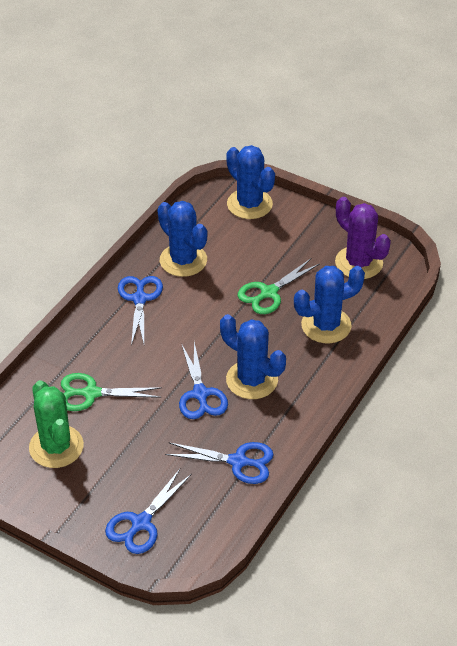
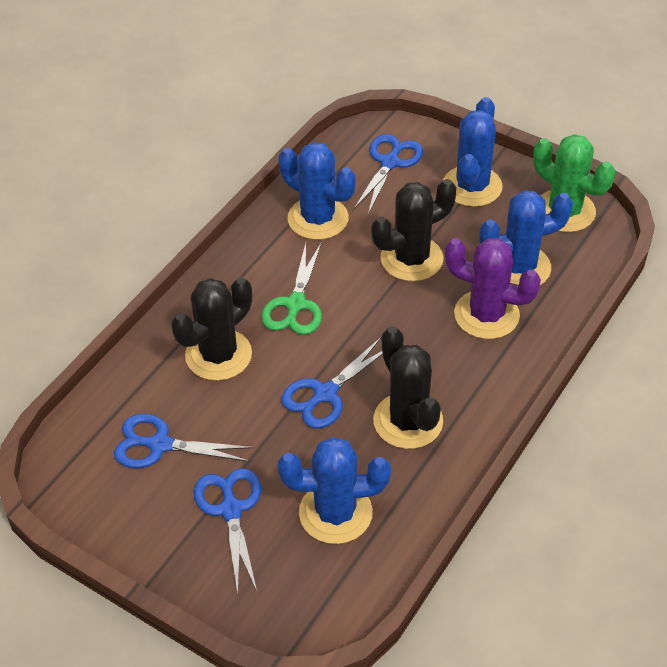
black cactus: none = 0 -> [171,277,252,381] [372,179,456,281] [373,326,443,449] = 3
green scissors: [61,373,162,411] [238,259,319,314] = 2 -> [261,242,322,335] = 1

